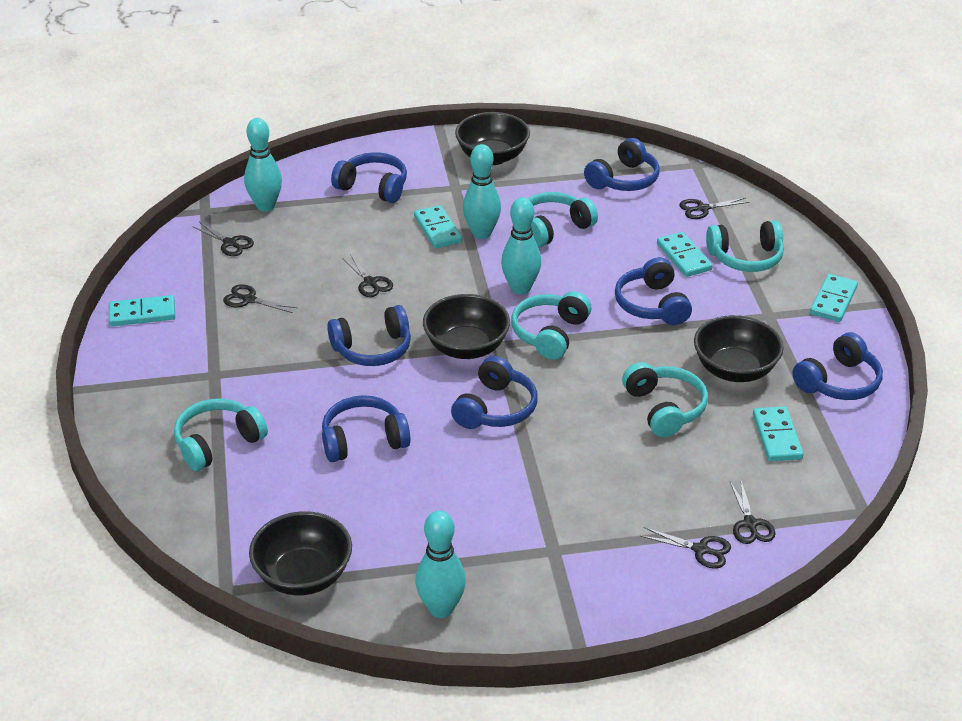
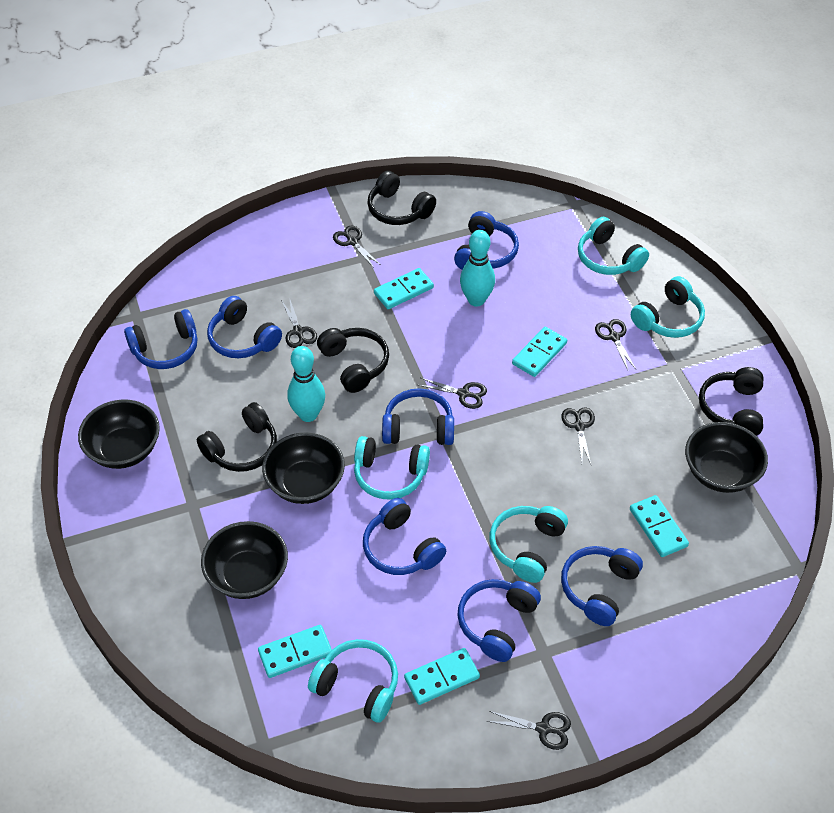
black headphones: none = 0 -> [197,402,277,472] [317,328,389,393] [367,171,436,225] [699,367,764,436] = 4
turquoise bowling pin: [244,118,282,212] [415,510,466,618] [463,144,501,239] [501,197,541,295] = 4 -> [287,346,325,422] [460,230,495,307] = 2

